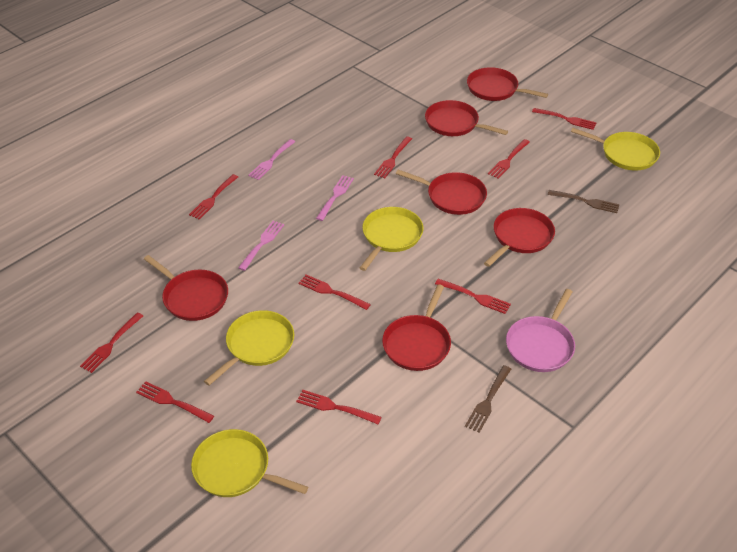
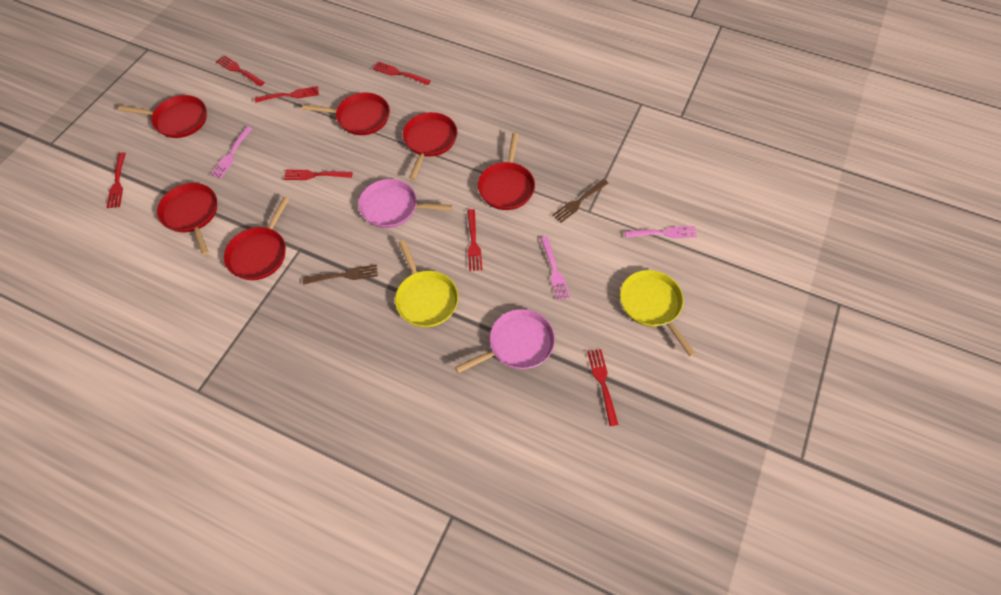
pink pan: [506,289,575,372] = 1 -> [358,179,452,228] [455,309,555,373] = 2
red fork: [80,312,143,373] [136,381,214,423] [189,174,238,220] [296,390,382,424] [298,274,371,310] [374,136,412,178] [435,279,511,314] [488,139,530,179] [532,108,597,130] = 9 -> [106,152,126,208] [216,55,265,86] [255,86,319,103] [284,170,353,180] [373,62,431,85] [467,209,483,271] [587,349,618,426] = 7
yellow pan: [191,429,308,497] [204,310,294,385] [360,207,424,271] [571,128,660,171] = 4 -> [395,240,458,327] [620,270,696,356] = 2

